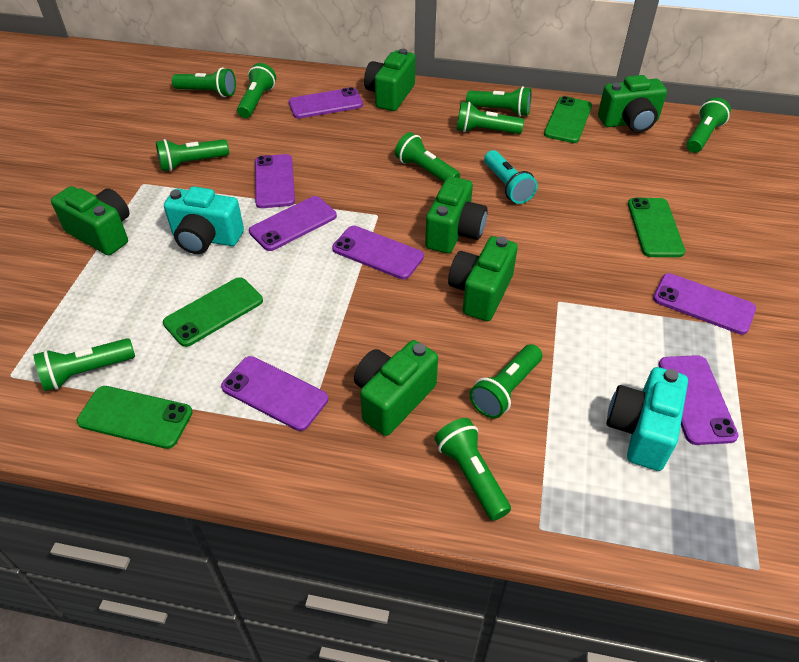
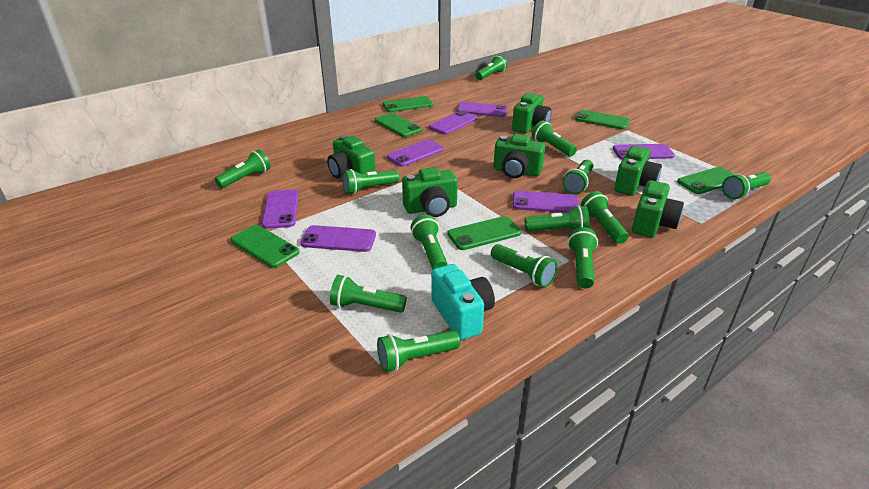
green flashlight: [34,338,135,391] [156,139,229,171] [172,68,236,97] [237,63,276,118] [395,132,460,182] [434,418,511,521] [456,102,524,134] [466,86,531,117] [469,344,542,419] [686,98,731,153] = 10 -> [215,149,270,188] [330,275,407,313] [342,169,399,194] [377,330,460,372] [411,215,448,269] [476,55,508,80] [491,244,558,287] [525,205,589,231] [532,121,577,157] [562,160,593,194] [568,227,598,288] [581,191,628,244] [722,172,771,199] = 13
green phone: [77,386,193,449] [163,277,263,347] [544,96,592,143] [628,198,685,257] = 4 -> [231,225,299,268] [375,113,422,137] [383,96,433,112] [447,216,521,250] [575,110,630,130] [677,167,734,194] = 6
turquoise camera: [164,186,244,254] [606,367,688,471] = 2 -> [431,264,495,340] = 1
turquoise flashlight: [484,150,538,204] = 1 -> none = 0

